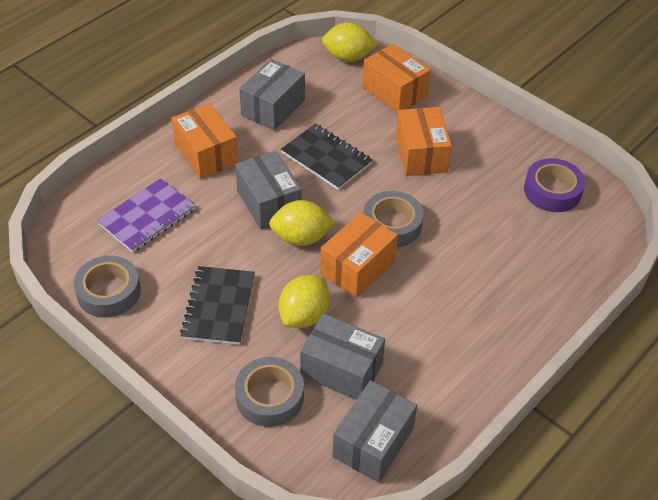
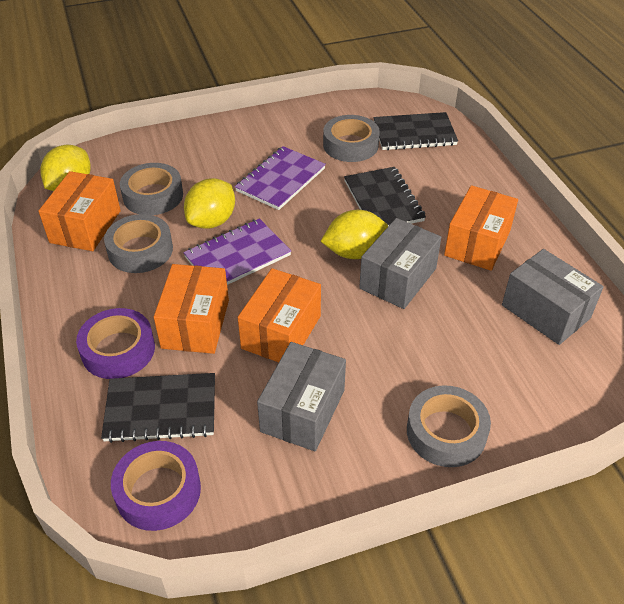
black notebook: [180,266,255,345] [281,123,373,190] = 2 -> [101,373,215,443] [344,167,426,226] [373,112,458,150] = 3
grey box: [235,151,302,230] [239,59,305,131] [300,314,385,400] [332,380,417,483] = 4 -> [257,342,346,451] [359,218,441,309] [502,249,604,345] = 3
grey tape: [74,255,141,318] [235,357,304,427] [364,191,424,247] = 3 -> [104,214,173,273] [120,163,183,215] [323,115,380,162] [407,385,491,467] = 4
purple notebook: [97,178,196,253] = 1 -> [183,218,291,285] [235,146,326,210] = 2
purple tape: [524,158,585,212] = 1 -> [76,308,155,379] [111,441,201,531] = 2

